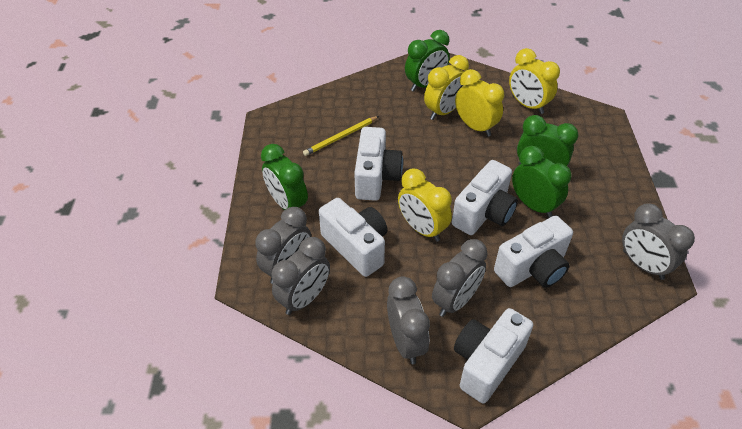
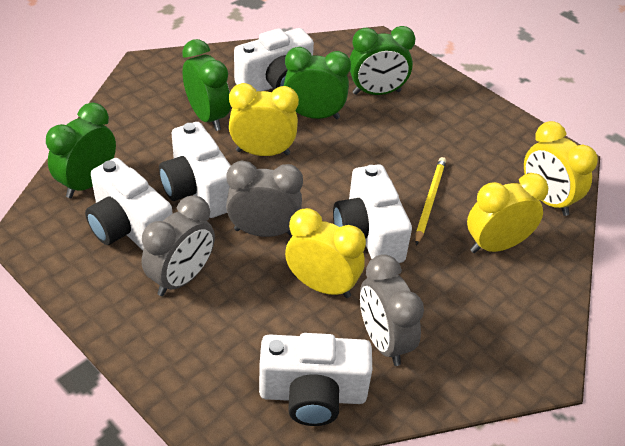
grey clock: [255,207,311,284] [271,237,330,315] [387,276,430,364] [432,239,488,317] [622,203,695,280] = 5 -> [142,196,215,296] [226,161,303,237] [360,254,424,366] = 3

